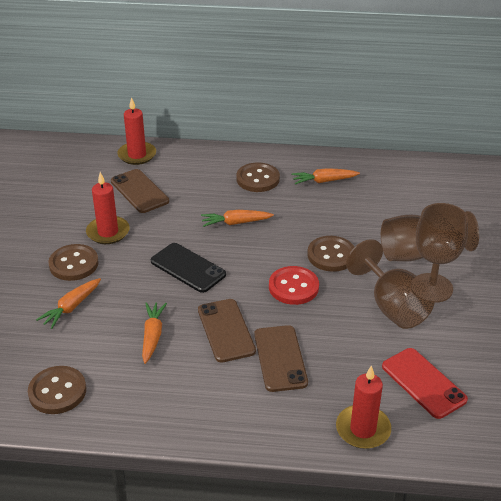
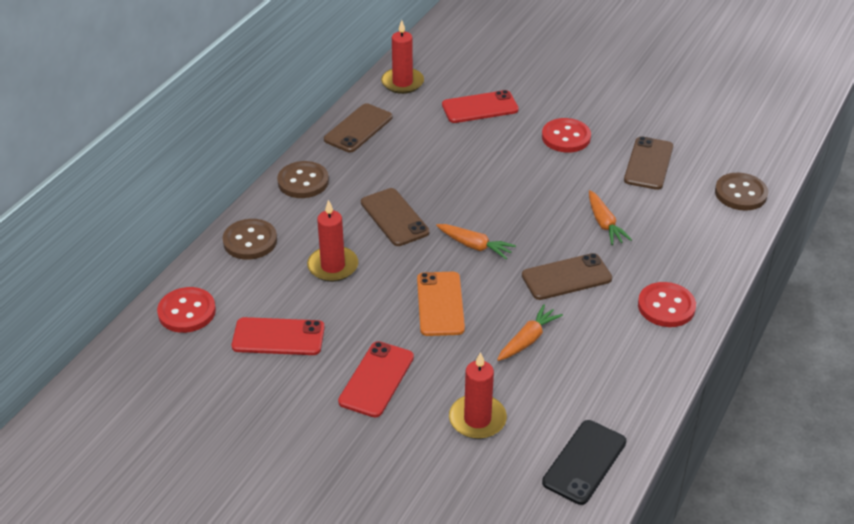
brown button: [28,366,86,414] [48,244,99,281] [236,162,280,192] [307,236,354,272] = 4 -> [223,219,277,260] [277,161,329,198] [715,173,768,211] = 3
brown goblet: [346,239,435,329] [381,211,479,262] [416,203,468,303] = 3 -> none = 0
brown phone: [111,169,169,213] [198,299,256,362] [254,325,308,392] = 3 -> [324,103,393,152] [361,188,430,246] [522,253,612,300] [624,136,673,190] = 4
orange carrot: [36,278,101,329] [142,302,167,364] [201,210,274,227] [292,168,360,185] = 4 -> [436,224,516,259] [497,304,563,361] [589,190,632,245] = 3
orange phone: none = 0 -> [417,272,465,336] = 1
red button: [269,266,319,305] = 1 -> [157,287,216,333] [542,118,591,153] [638,282,696,327] = 3
red phone: [382,348,468,419] = 1 -> [232,317,325,355] [338,341,414,417] [442,90,519,123] = 3

